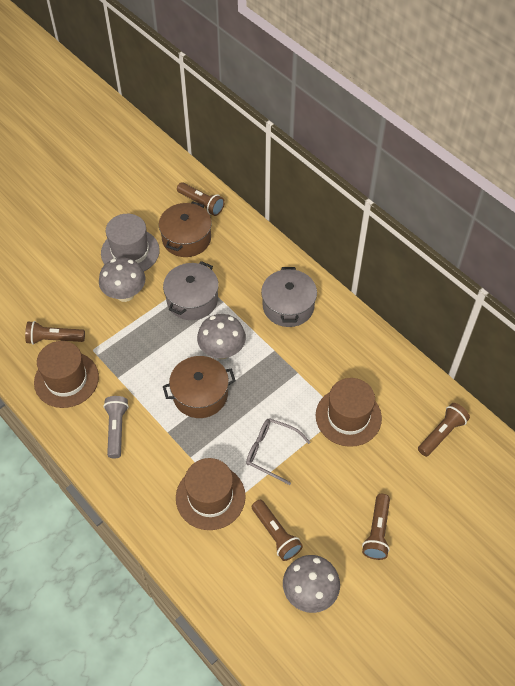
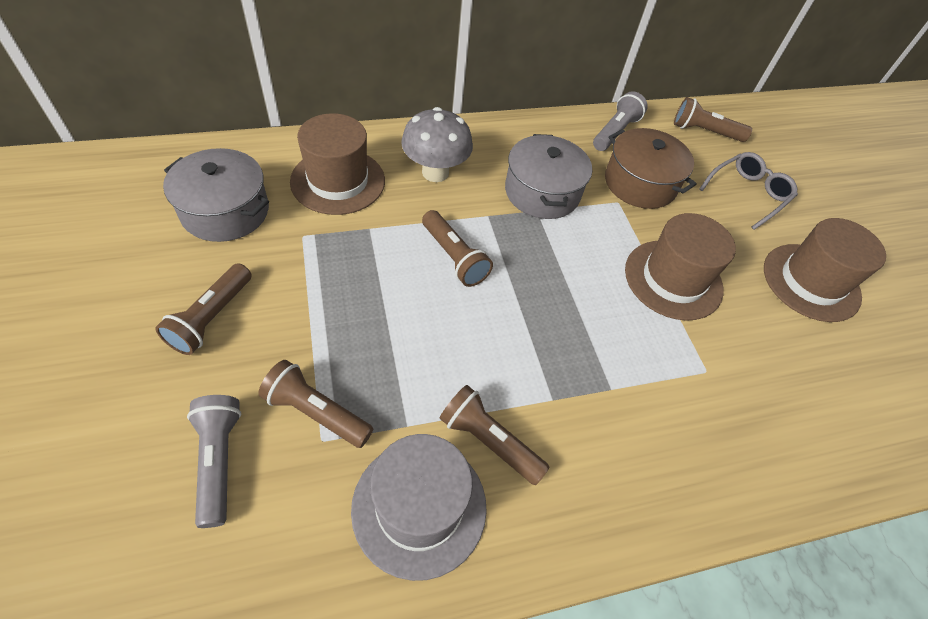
brown pot: [159,202,212,257] [163,356,236,418] = 2 -> [605,128,697,209] = 1
grey flashlight: [103,396,129,459] = 1 -> [187,395,241,528] [593,91,648,151] = 2
grey mushroom: [99,258,146,302] [197,314,246,359] [283,555,340,613] = 3 -> [401,107,473,182] = 1

